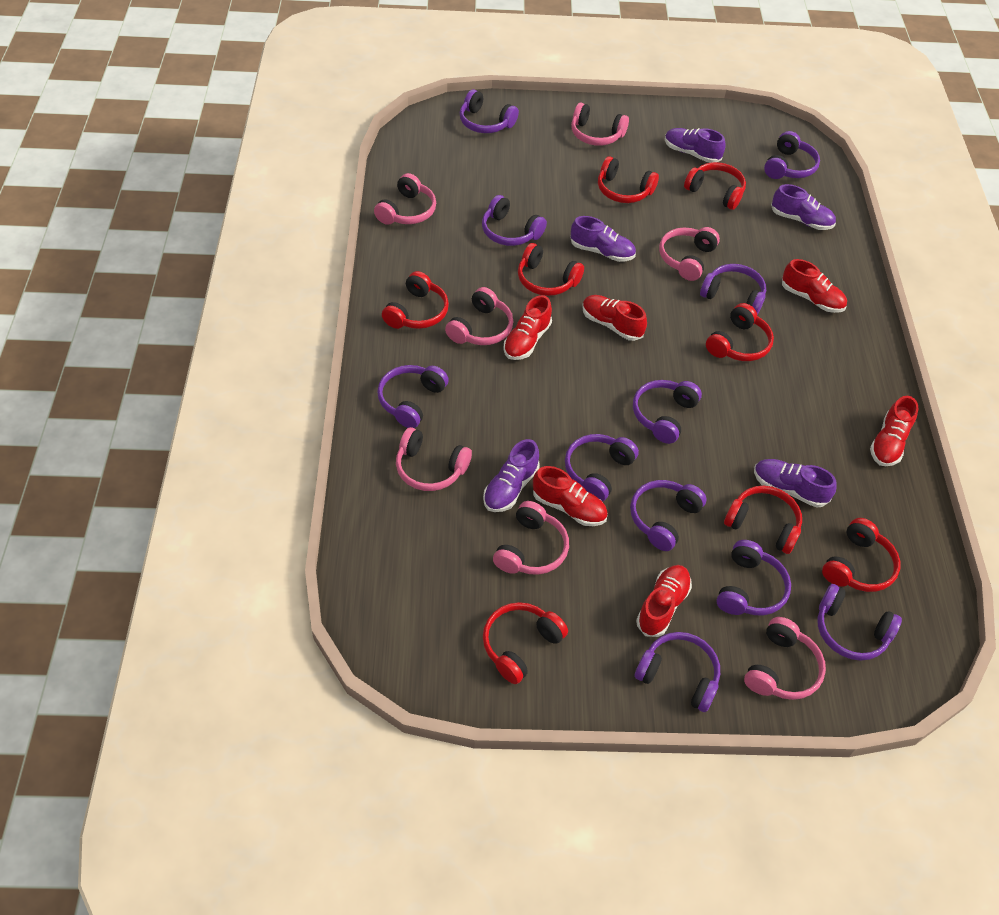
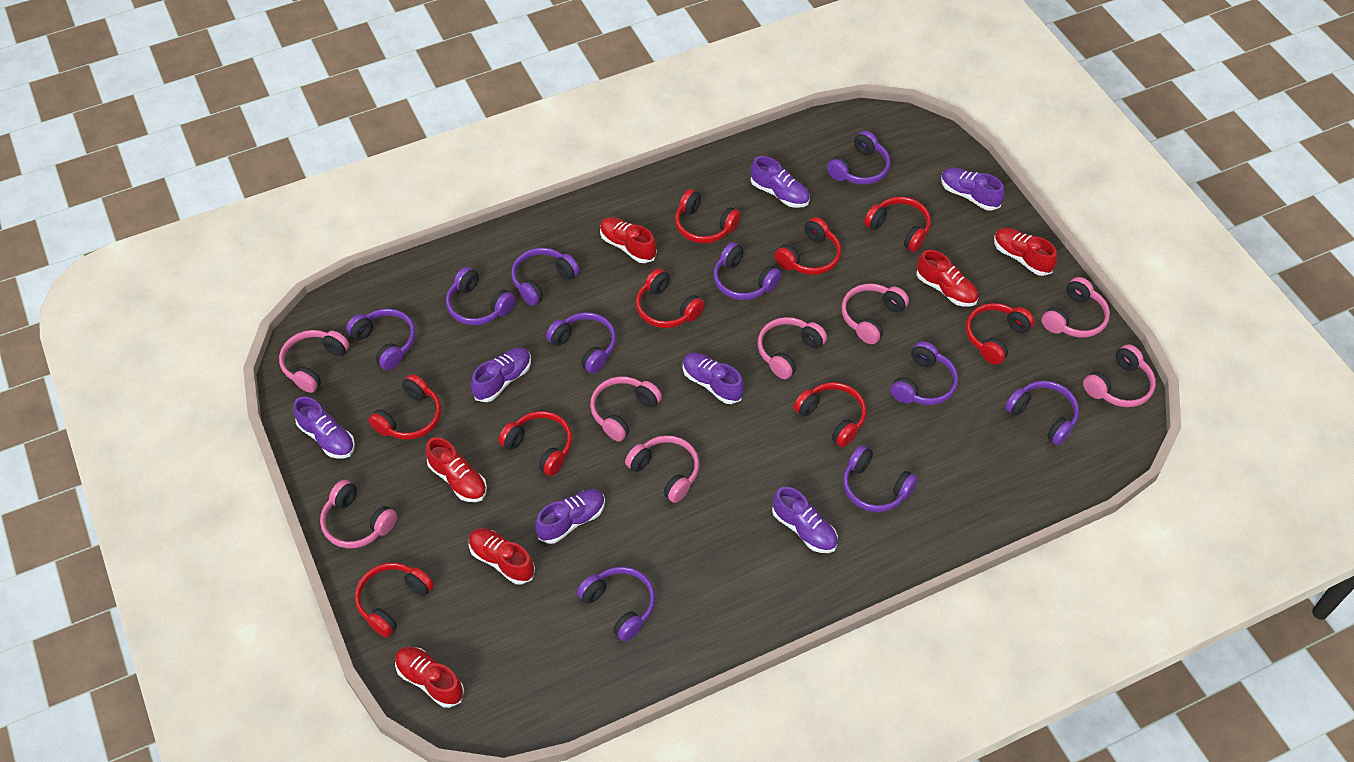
pink headphones: [374,173,436,225] [396,427,472,491] [445,287,513,345] [493,501,569,575] [571,103,629,146] [659,227,720,281] [744,617,826,700] = 7 -> [279,330,349,393] [320,480,397,548] [590,376,662,442] [625,435,700,503] [758,317,827,379] [841,284,909,344] [1042,277,1110,338] [1083,344,1156,407] = 8
purple headphones: [377,365,449,428] [460,89,519,133] [482,195,547,246] [565,434,639,502] [630,480,707,551] [633,380,702,444] [635,632,720,712] [700,264,766,315] [716,540,791,615] [764,131,820,179] [817,584,902,661] = 11 -> [346,308,416,370] [446,267,515,325] [511,247,580,306] [546,312,616,374] [577,567,655,642] [713,242,782,300] [827,131,891,185] [843,445,918,512] [890,341,958,405] [1005,381,1079,445] = 10
purple shoe: [483,439,540,512] [570,216,636,262] [665,128,726,163] [754,459,837,508] [771,184,836,230] = 5 -> [293,396,355,458] [471,348,531,402] [535,489,605,544] [683,352,744,404] [751,156,810,208] [772,487,838,553] [941,167,1005,211] = 7
red headphones: [382,271,449,329] [483,602,568,684] [518,243,584,296] [598,156,659,203] [684,162,746,210] [706,303,774,361] [724,486,802,554] [822,518,900,592] = 8 -> [355,563,434,638] [368,374,441,440] [498,411,572,476] [636,268,705,328] [675,189,741,243] [775,217,841,275] [794,382,866,447] [864,197,931,252] [966,303,1034,365] = 9

